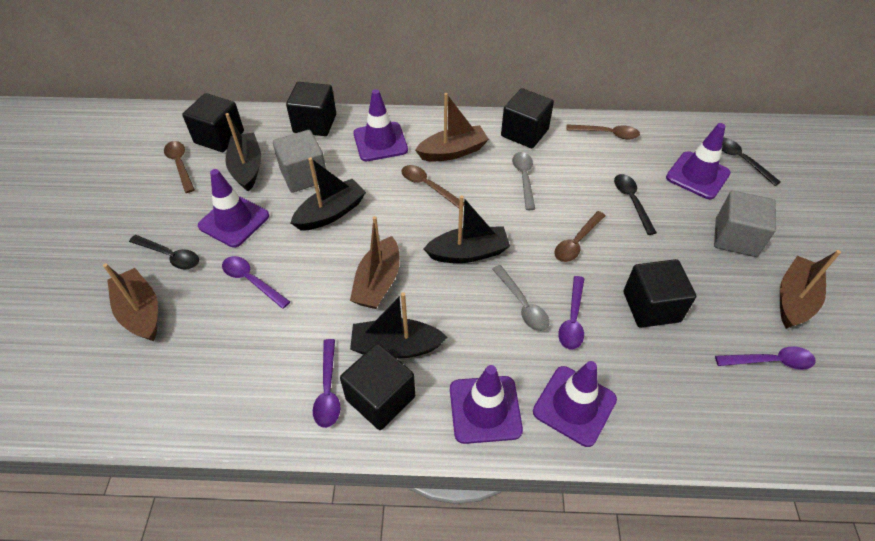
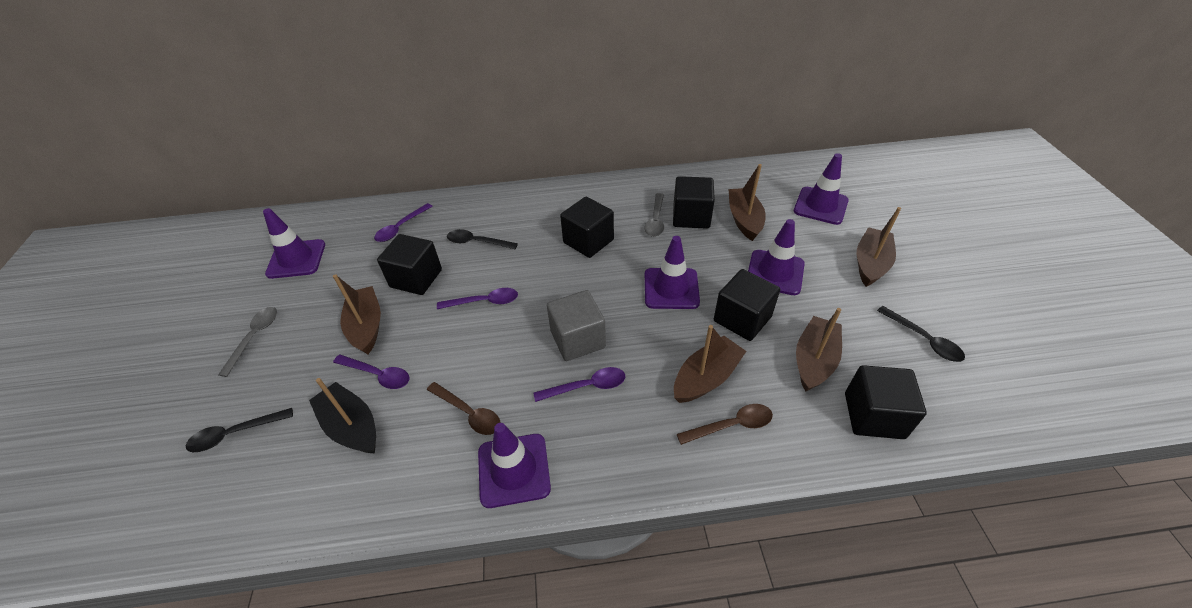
black boat: [225,113,261,192] [291,157,366,231] [350,292,447,358] [424,195,510,263] = 4 -> [309,378,376,454] = 1
brown boat: [103,263,158,341] [350,216,400,309] [415,93,489,161] [780,250,841,329] = 4 -> [333,274,381,355] [674,325,747,403] [729,164,766,241] [796,308,842,392] [857,207,901,287] = 5
brown spoon: [164,141,195,193] [401,165,464,208] [555,211,606,262] [566,124,640,140] = 4 -> [427,382,501,435] [677,404,773,445] = 2
grey cube: [273,130,326,193] [714,191,776,257] = 2 -> [547,290,606,361] = 1

